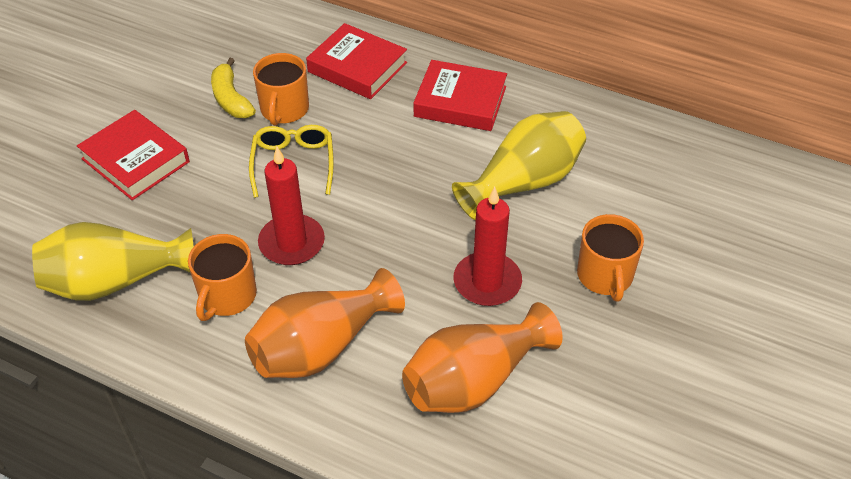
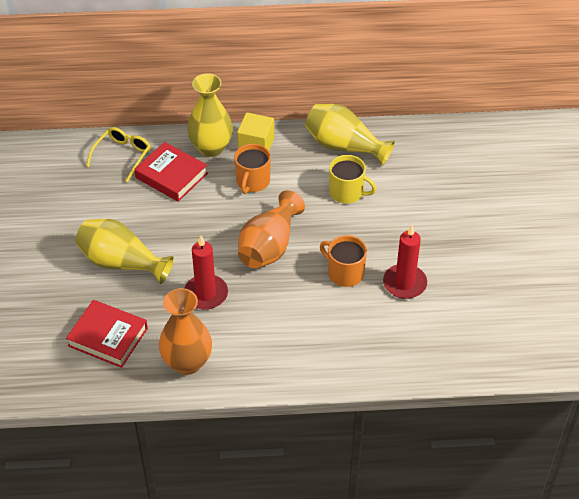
orange mug: [188,234,257,321] [253,53,309,126] [577,214,644,302] = 3 -> [234,144,271,194] [320,235,367,287] = 2
red book: [77,110,190,200] [306,23,407,99] [414,60,507,131] = 3 -> [66,300,148,368] [134,142,208,202] = 2
yellow banana: [211,58,256,118] = 1 -> none = 0
yellow cube: none = 0 -> [237,112,274,151] = 1
yellow mug: none = 0 -> [329,155,377,204] = 1
yellow vase: [32,222,194,301] [452,111,586,221] = 2 -> [75,219,174,284] [187,73,233,157] [305,104,395,166] = 3

